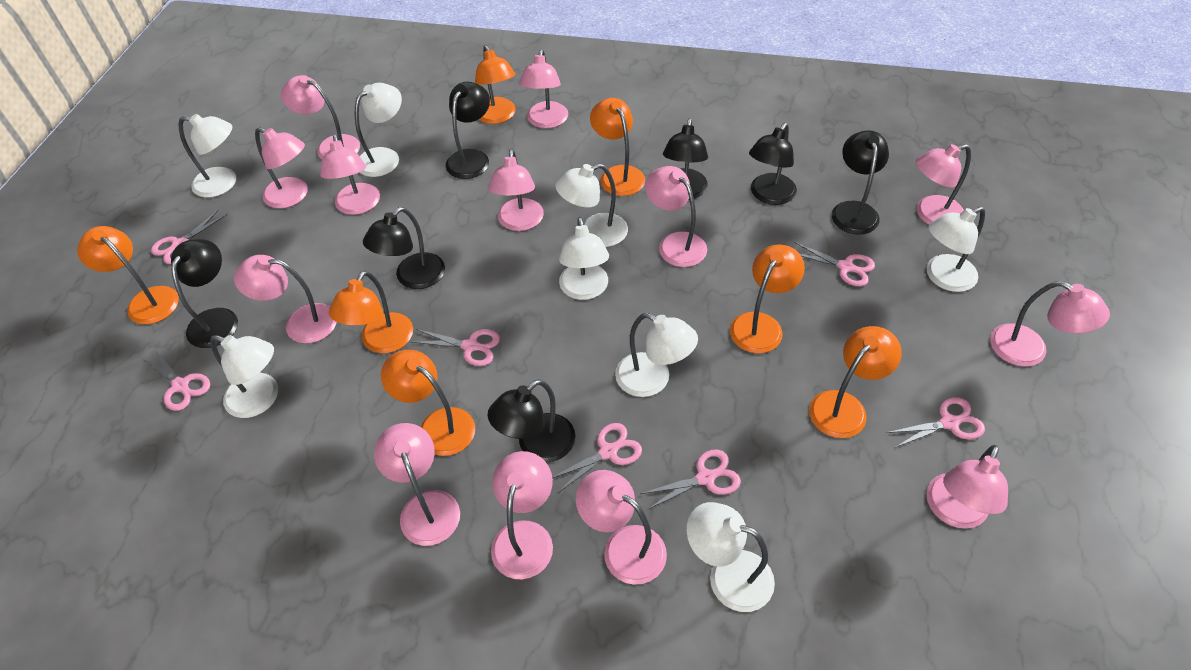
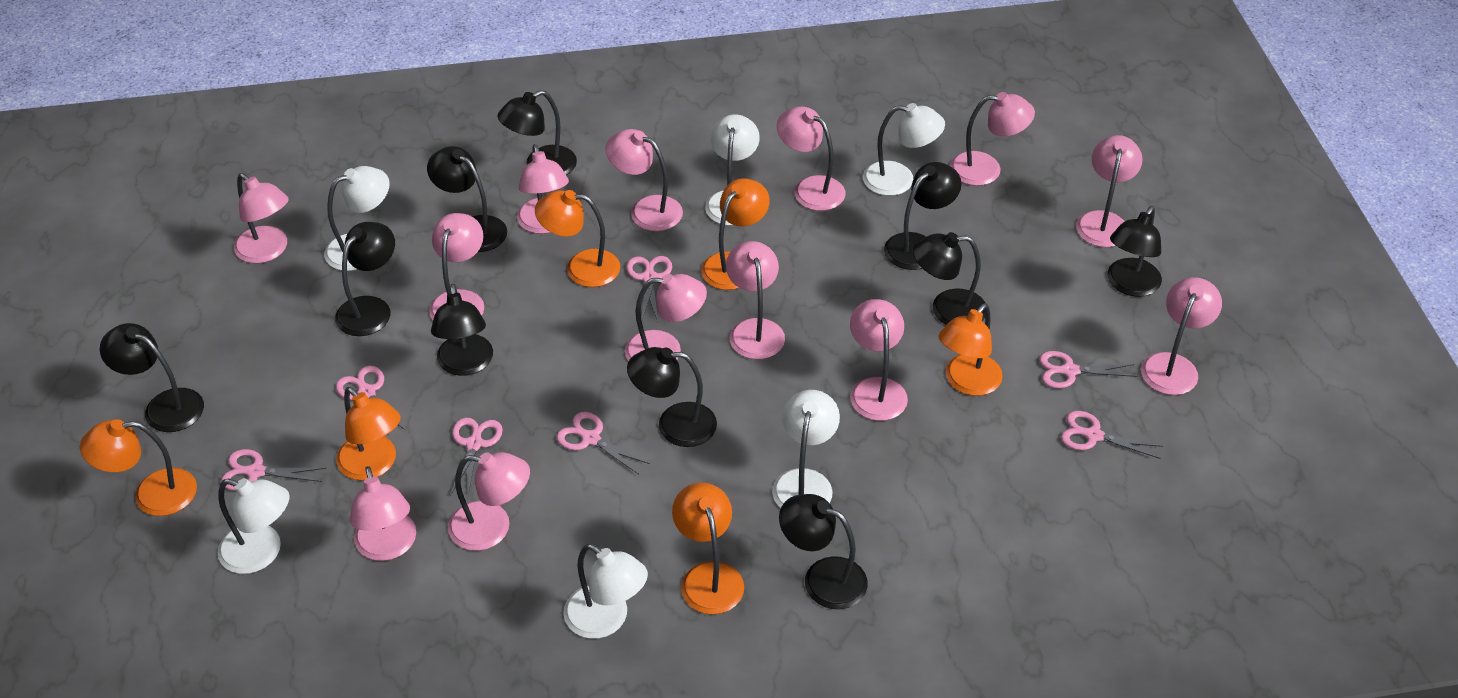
black lamp: [171,239,238,348] [363,207,445,289] [446,82,490,179] [487,379,576,463] [663,118,708,200] [749,123,797,205] [832,130,889,235] = 7 -> [100,323,204,432] [335,222,395,336] [427,146,507,252] [431,284,493,376] [497,90,577,175] [627,347,717,447] [779,494,868,609] [884,162,961,270] [913,232,985,325] [1108,206,1162,297] = 10
orange lamp: [77,226,179,324] [329,271,413,353] [381,350,475,456] [475,45,516,124] [590,98,645,196] [730,244,805,353] [809,326,902,438] = 7 -> [80,419,197,516] [336,387,401,480] [535,190,620,287] [672,482,744,615] [701,178,770,290] [939,303,1003,396] = 6
white lamp: [178,114,236,198] [210,335,278,418] [355,83,402,177] [555,164,628,247] [559,217,609,300] [615,313,698,397] [687,502,775,612] [927,207,985,292] = 8 -> [218,478,290,574] [324,166,390,271] [563,544,648,639] [705,114,760,226] [772,390,840,508] [863,103,945,196] = 6

